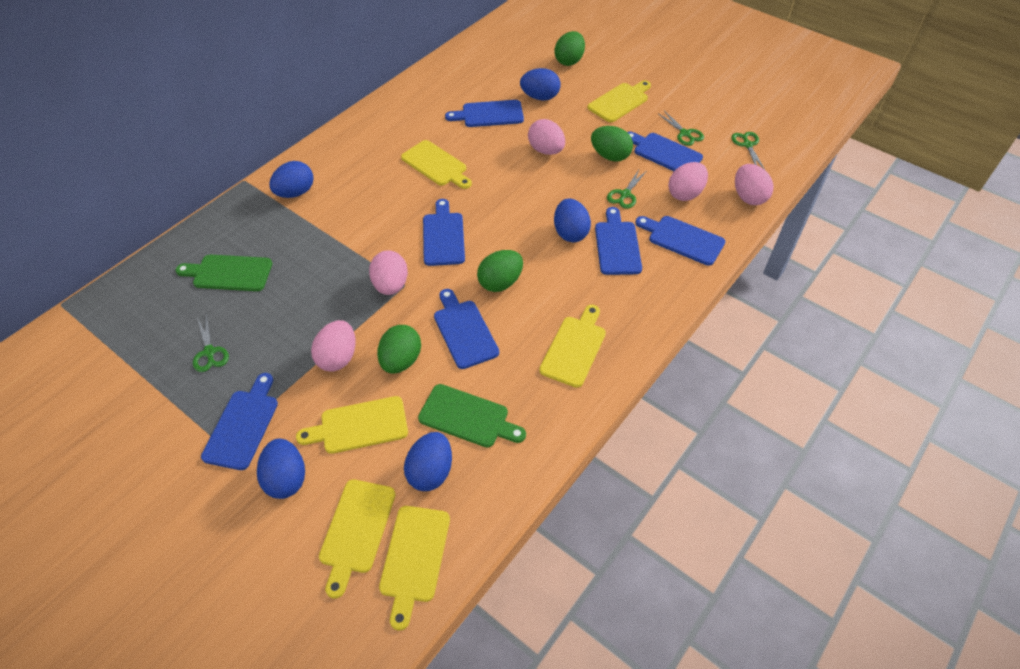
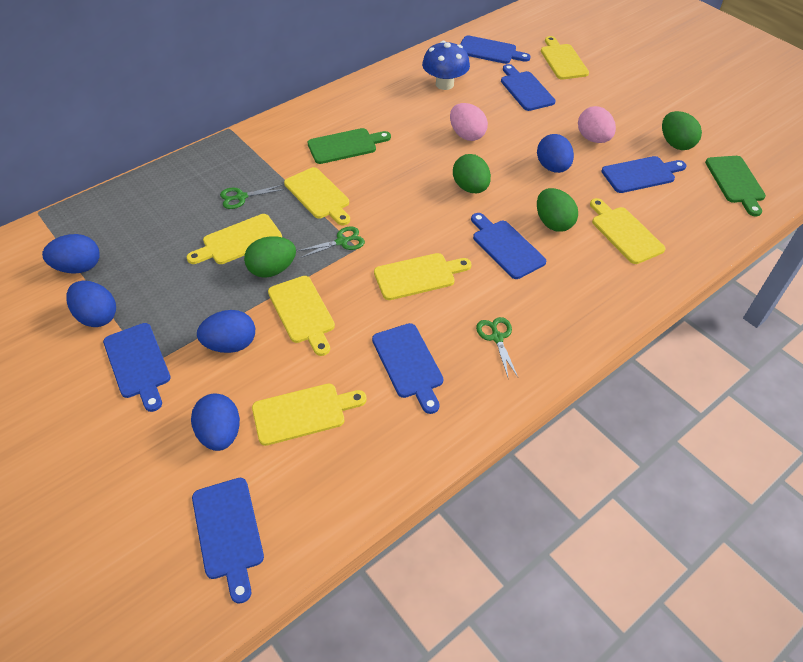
blue mushroom: none = 0 -> [422,41,470,90] = 1
green scissors: [193,314,229,372] [607,170,646,209] [659,111,704,146] [731,132,765,170] = 4 -> [220,185,285,209] [297,227,365,258] [476,317,518,377] = 3
pink egg: [311,320,355,372] [369,250,408,295] [528,119,565,155] [668,162,708,201] [735,164,773,205] = 5 -> [450,103,488,141] [578,106,616,143] = 2
yellow cutting board: [296,396,408,454] [319,479,395,599] [379,506,450,630] [401,140,472,189] [539,305,606,388] [588,80,651,122] = 6 -> [187,214,282,264] [252,383,367,446] [268,276,335,356] [284,167,350,225] [374,253,471,300] [541,36,589,80] [590,198,665,264] = 7

